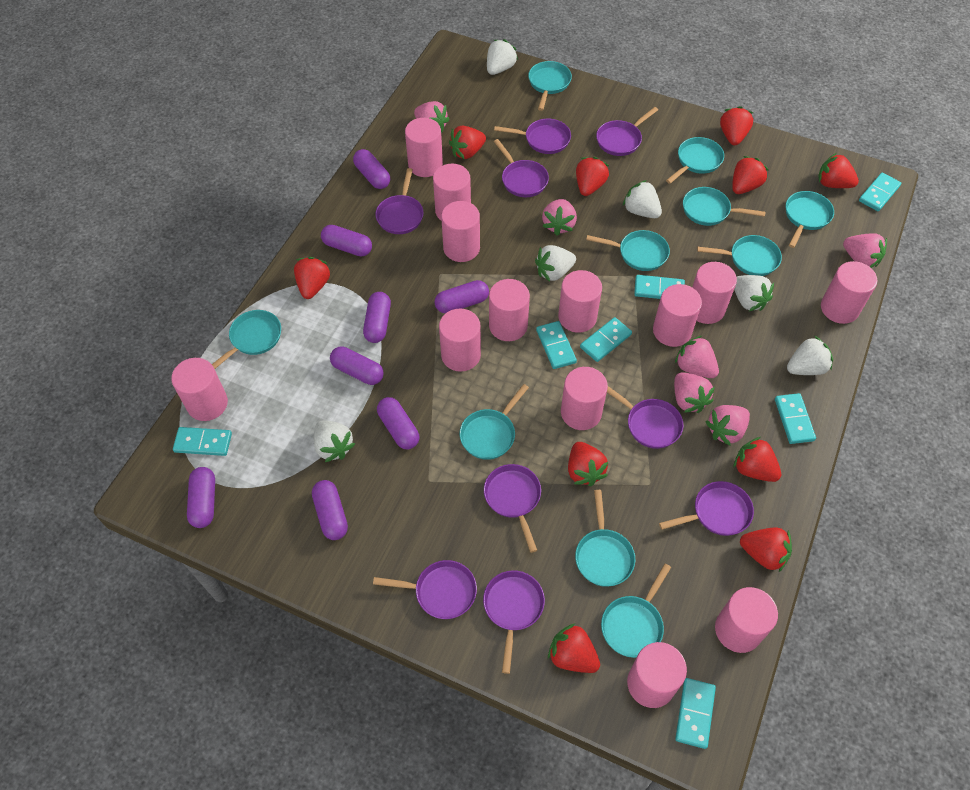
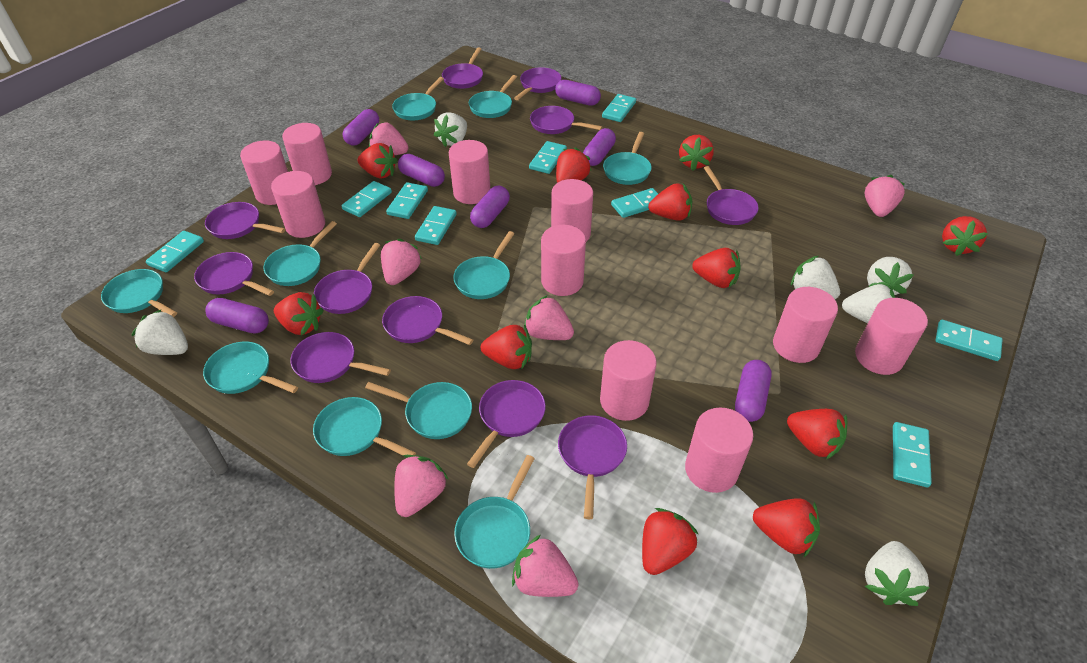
pink cylinder: [171,358,228,421] [405,118,443,177] [433,164,471,221] [439,309,481,372] [441,201,480,262] [489,279,530,341] [558,270,602,333] [561,367,608,430] [627,642,687,708] [653,284,702,347] [692,262,737,324] [715,587,778,653] [821,261,877,324] = 13 -> [240,141,288,205] [271,171,325,238] [282,123,332,185] [449,140,490,204] [541,225,586,296] [551,179,593,242] [600,340,657,421] [685,407,753,493] [773,287,838,363] [855,298,928,375] = 10
purple capsule: [187,467,215,528] [312,480,348,540] [321,225,372,256] [330,346,384,385] [353,149,390,189] [363,292,391,343] [377,397,419,449] [435,280,489,313] = 8 -> [205,298,269,333] [343,109,379,146] [398,154,445,187] [470,185,510,228] [555,80,601,106] [583,128,616,166] [735,360,772,422] = 7
purple pan: [373,560,477,619] [375,168,424,234] [483,570,545,674] [484,464,541,553] [494,119,571,154] [494,139,549,197] [596,107,658,156] [607,386,683,449] [659,481,754,536] = 9 -> [194,252,274,296] [205,202,286,239] [290,332,391,383] [314,243,380,314] [382,296,473,345] [442,47,483,89] [467,380,546,468] [514,67,562,100] [530,106,602,134] [558,415,627,519] [704,166,759,225] = 11
red strawberry: [294,257,331,299] [449,126,486,159] [548,624,600,673] [568,442,608,486] [576,157,609,196] [720,106,753,145] [732,156,769,194] [733,437,781,482] [740,528,792,572] [818,153,859,188] = 10 -> [274,292,324,335] [358,143,398,178] [481,325,532,369] [556,147,592,183] [642,508,698,575] [648,183,692,221] [679,135,714,170] [692,248,741,288] [753,498,820,557] [787,409,847,460] [942,216,988,256] = 11
turquoise domino: [173,427,232,456] [536,321,577,369] [580,317,632,362] [634,275,685,299] [675,678,716,749] [775,393,816,444] [859,173,901,211] = 7 -> [146,231,204,272] [342,181,392,217] [386,182,428,219] [415,206,457,245] [529,141,567,174] [602,94,636,122] [611,188,658,218] [893,422,932,487] [935,320,1003,361] = 9

